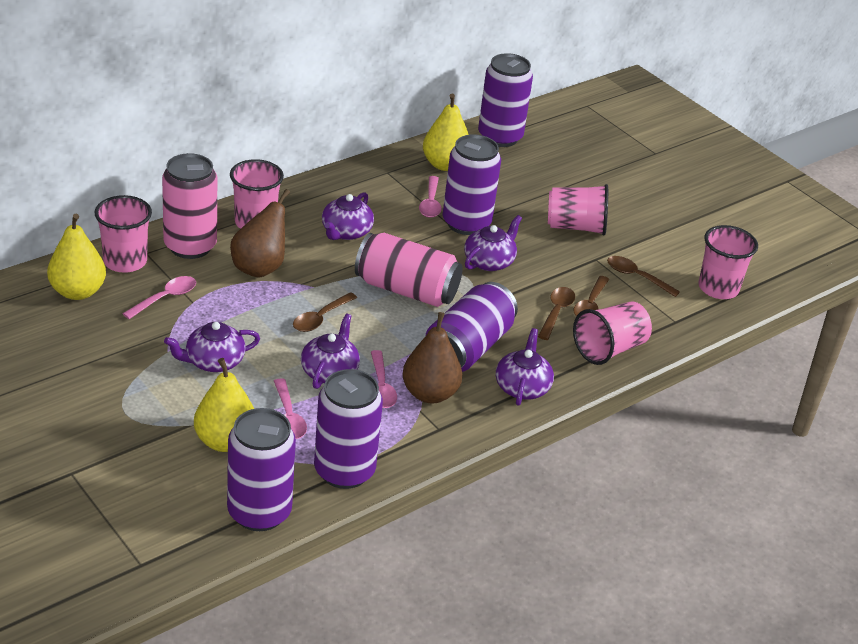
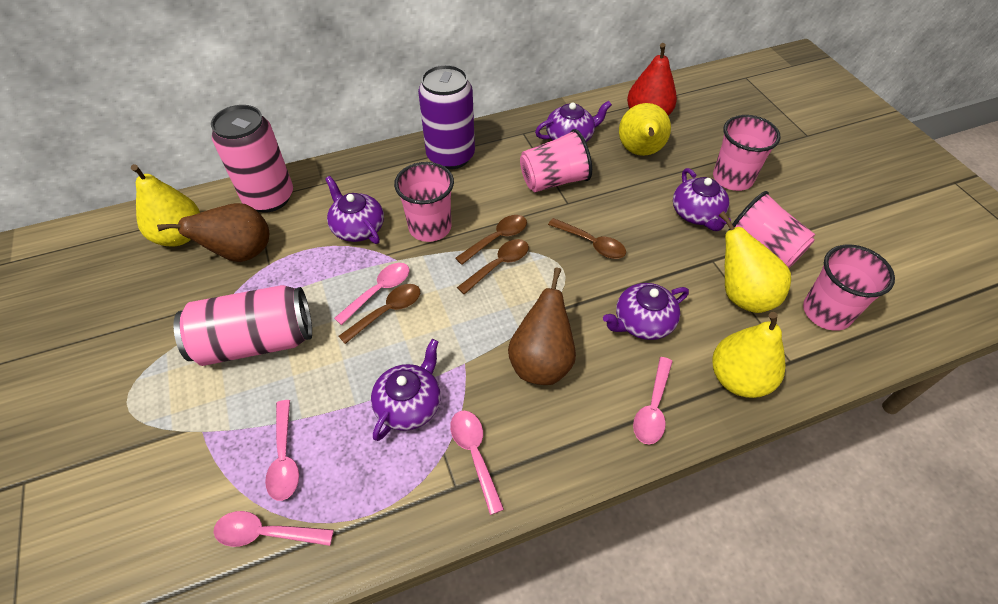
pink spoon: [122,276,196,319] [274,378,307,439] [371,350,397,408] [419,176,442,218] = 4 -> [213,511,334,547] [265,400,299,501] [334,263,409,325] [450,410,504,515] [633,357,673,445] = 5
purple can: [227,408,296,531] [314,369,383,489] [426,282,518,372] [443,134,501,235] [478,53,533,147] = 5 -> [418,65,475,170] = 1
red pear: none = 0 -> [627,43,677,116] = 1
yellow pear: [47,214,106,300] [194,358,254,452] [423,94,469,171] = 3 -> [131,164,200,247] [619,103,671,156] [712,312,786,398] [719,211,791,313] = 4

